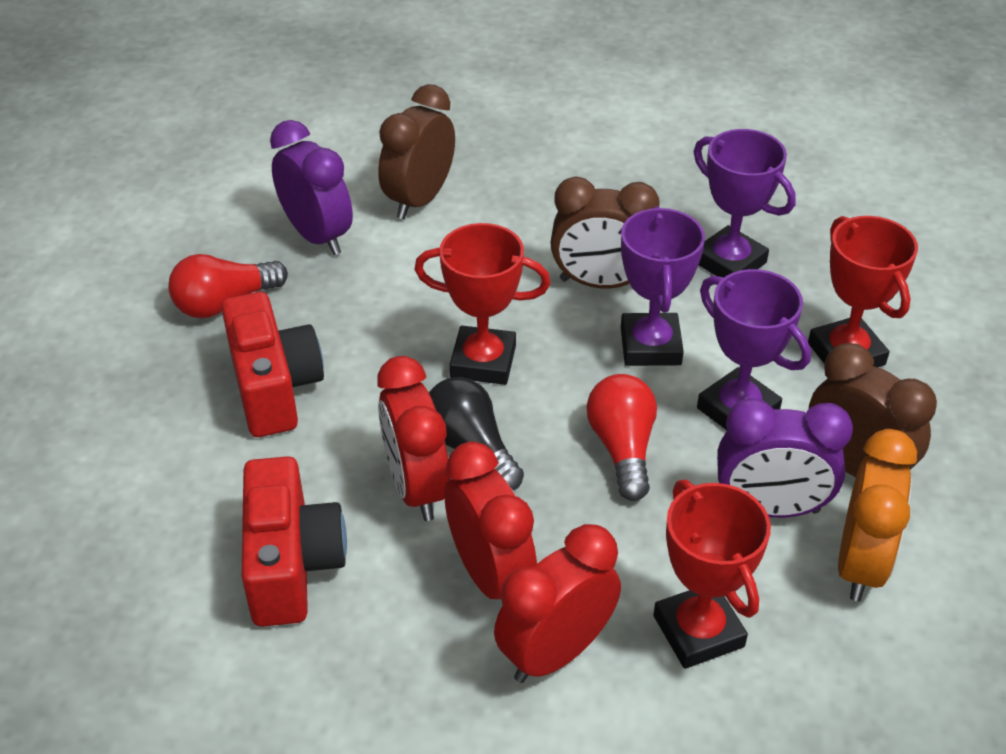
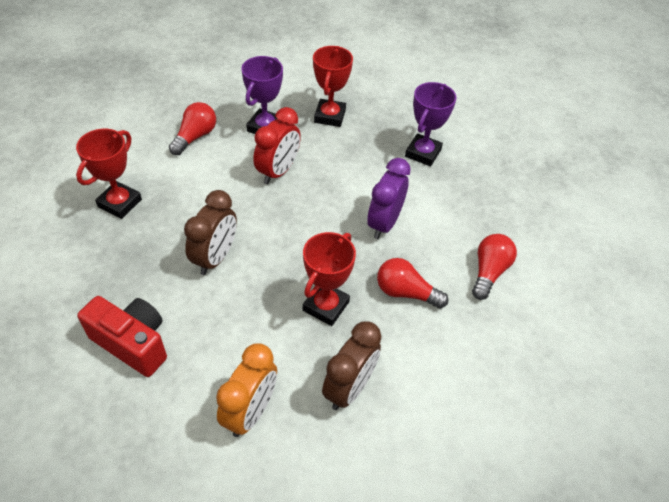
black light bulb: [429,377,524,490] = 1 -> none = 0
brown clock: [378,84,455,219] [550,177,660,289] [809,343,937,477] = 3 -> [184,190,237,275] [322,321,382,410] = 2
purple clock: [270,120,353,255] [717,398,853,518] = 2 -> [367,158,411,239] = 1
purple trophy: [621,206,705,366] [694,129,796,277] [697,269,811,430] = 3 -> [241,56,283,134] [405,82,456,166] = 2
red camera: [221,292,324,437] [242,456,347,627] = 2 -> [77,296,167,377] = 1
red clock: [377,356,450,521] [445,442,537,599] [494,524,621,683] = 3 -> [253,107,301,184] = 1
red light bulb: [168,254,288,318] [587,374,657,501] = 2 -> [169,102,216,155] [377,258,448,309] [472,234,517,300] = 3

